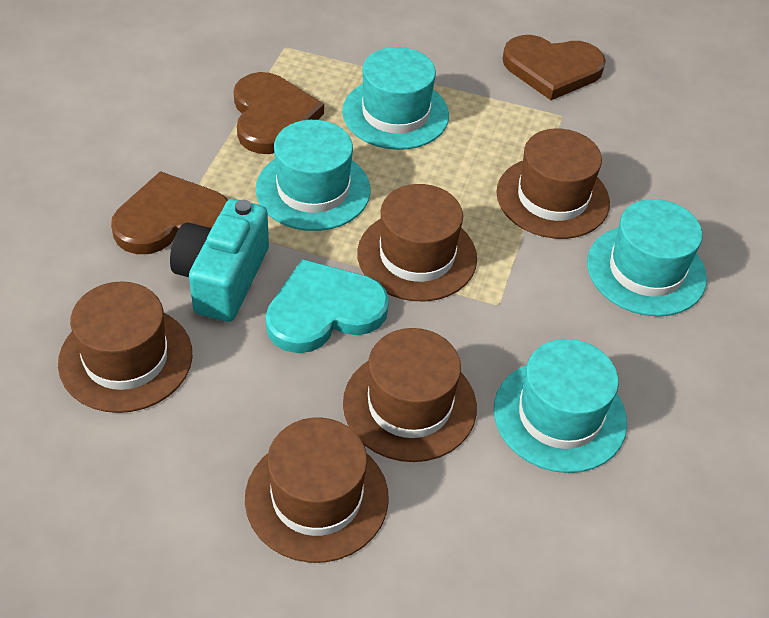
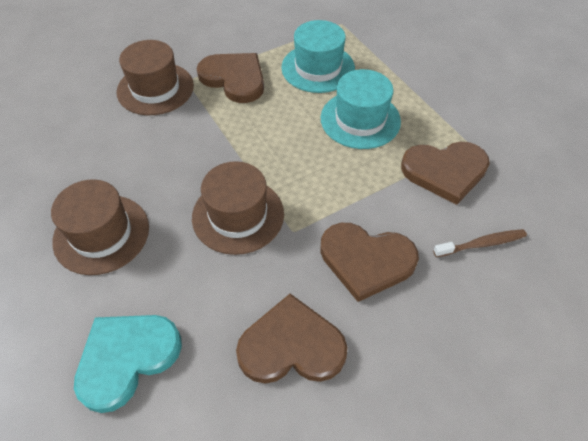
brown hat: [58,282,192,413] [245,418,389,563] [343,328,477,462] [357,184,477,301] [496,128,610,239] = 5 -> [51,179,149,275] [117,40,194,115] [192,161,284,255] = 3
brown heart: [111,171,228,254] [234,72,324,154] [502,35,606,100] = 3 -> [197,53,264,103] [236,294,347,384] [320,223,419,302] [401,142,490,205] = 4
brown toothbrush: none = 0 -> [433,229,527,257] = 1
turquoise camera: [170,199,269,322] = 1 -> none = 0
turquoise hat: [256,120,371,231] [342,47,449,150] [494,339,627,473] [587,199,707,316] = 4 -> [281,20,355,93] [321,69,401,149] = 2

